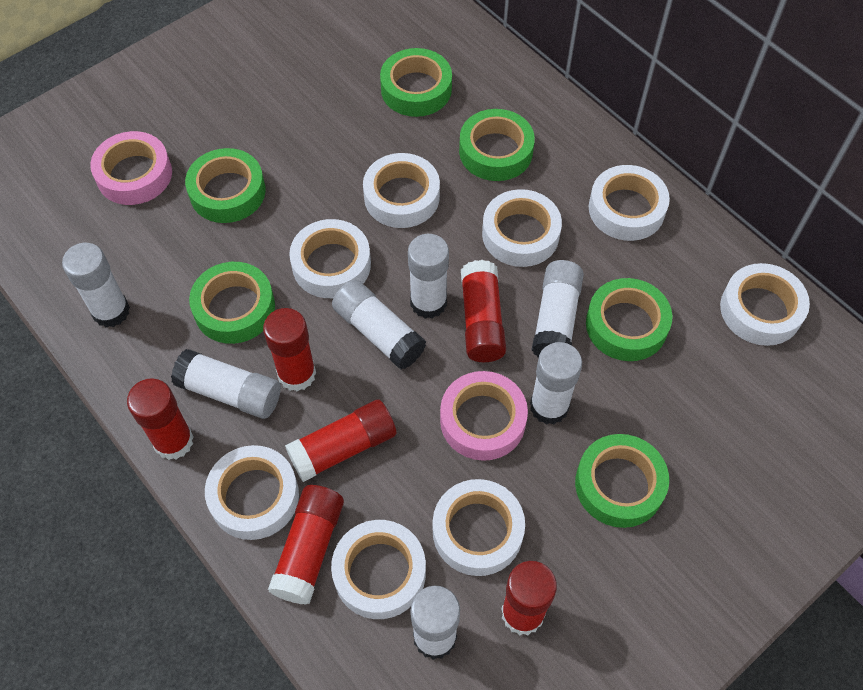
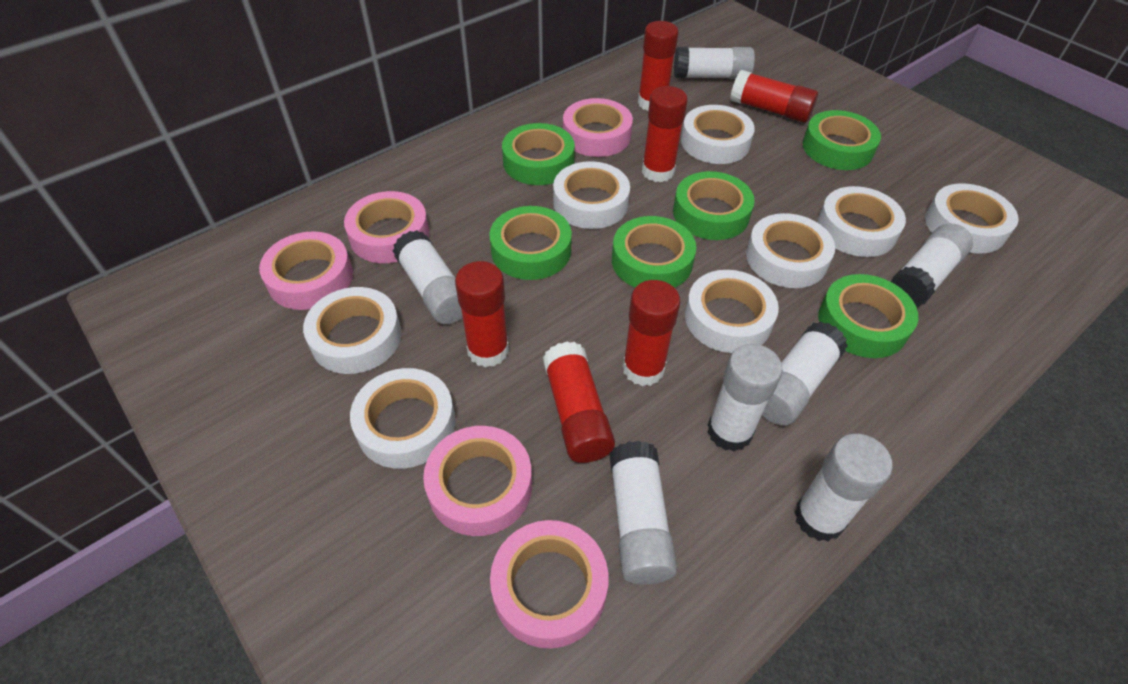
pink tape: [90,131,172,205] [440,371,528,461] = 2 -> [259,231,353,310] [344,191,429,263] [423,426,532,536] [490,520,609,648] [563,98,633,157] = 5

